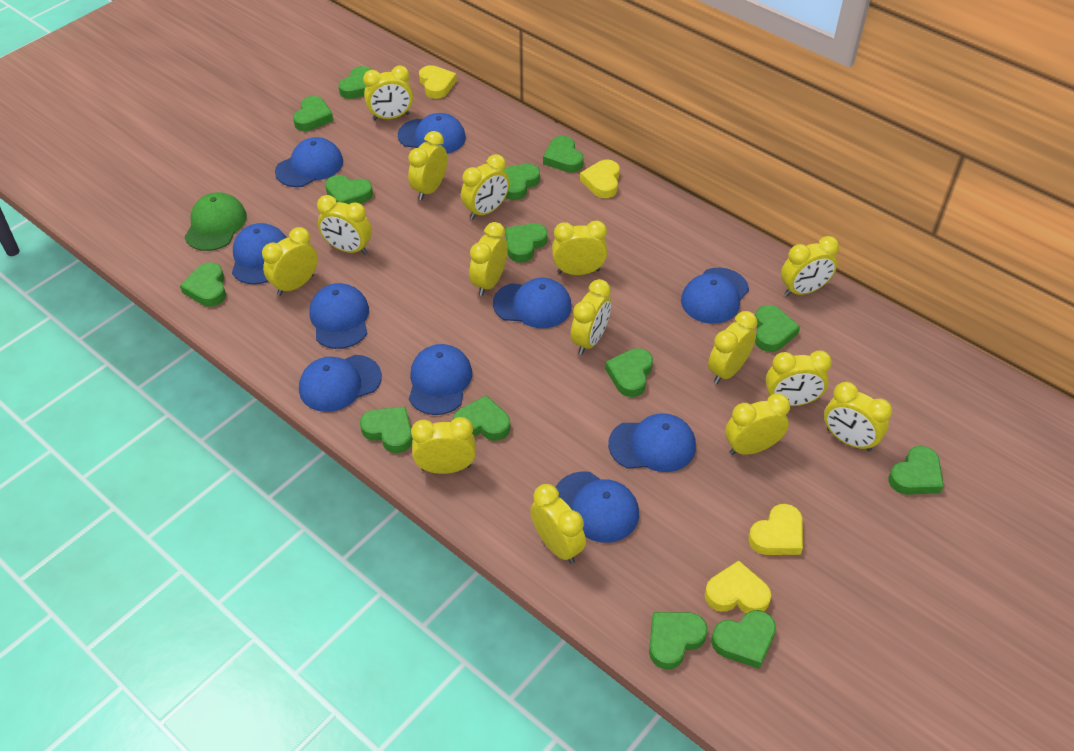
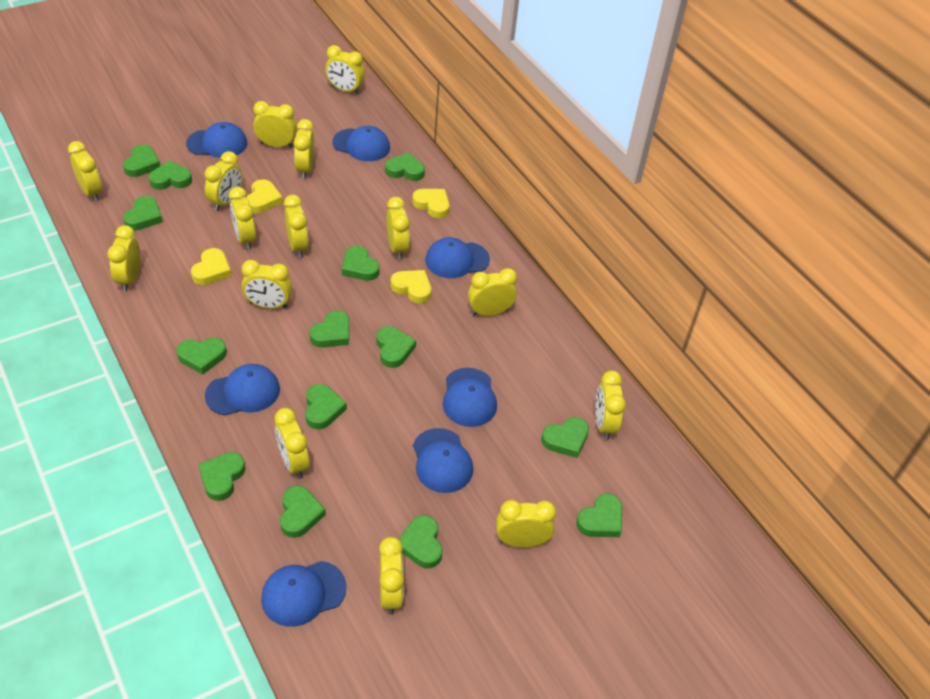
blue cap: [232,223,287,284] [275,137,343,187] [299,355,382,412] [309,283,369,349] [398,113,466,154] [409,344,472,415] [493,278,572,328] [556,471,639,543] [608,413,696,472] [681,268,749,324] = 10 -> [186,122,247,158] [205,364,280,416] [261,561,347,627] [332,126,390,161] [413,428,473,493] [425,237,490,278] [443,368,497,427] = 7
green cap: [184,192,247,251] = 1 -> none = 0

